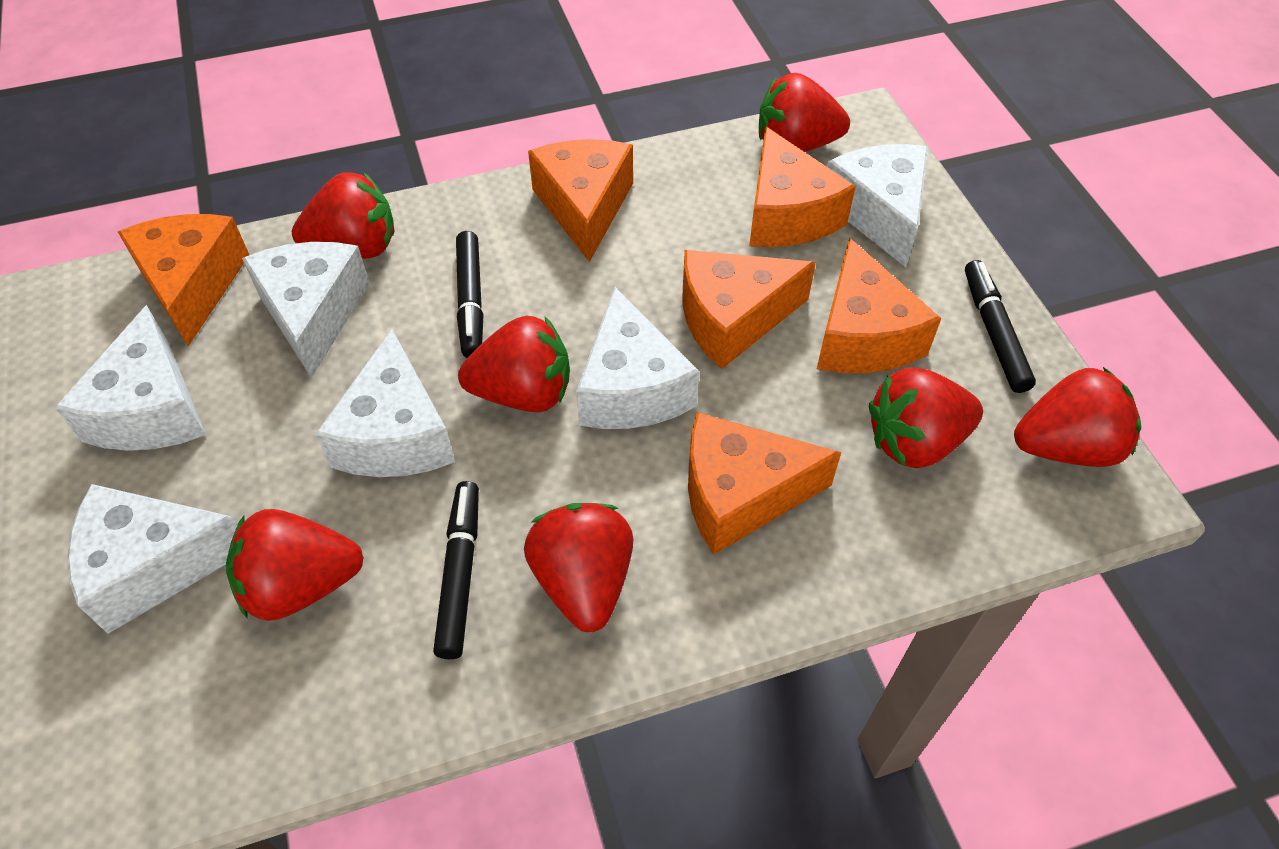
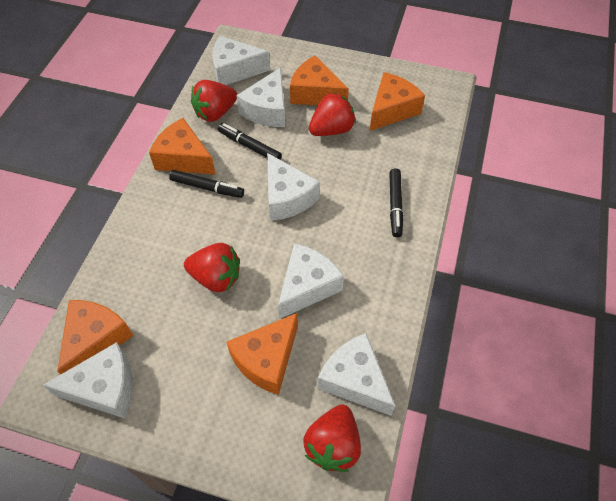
orange cheese: [118,214,249,346] [528,139,633,262] [682,250,816,369] [688,412,841,555] [749,126,856,247] [817,238,941,373] = 6 -> [57,300,133,375] [149,118,216,175] [227,313,298,395] [290,55,349,105] [370,72,425,131] = 5
red strawberry: [226,509,364,621] [292,172,394,259] [458,316,570,412] [524,503,633,632] [759,73,850,152] [869,367,983,468] [1014,367,1141,467] = 7 -> [184,243,240,292] [191,80,237,122] [303,405,361,472] [309,92,356,136] = 4

